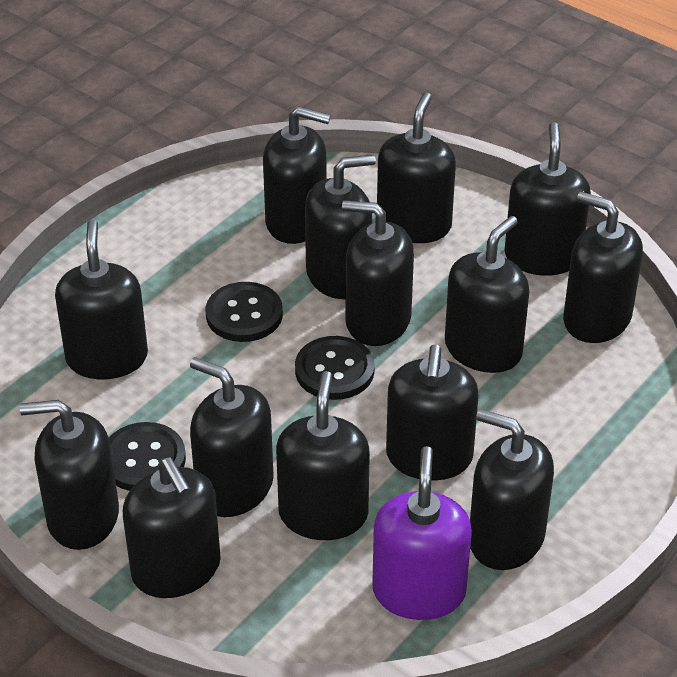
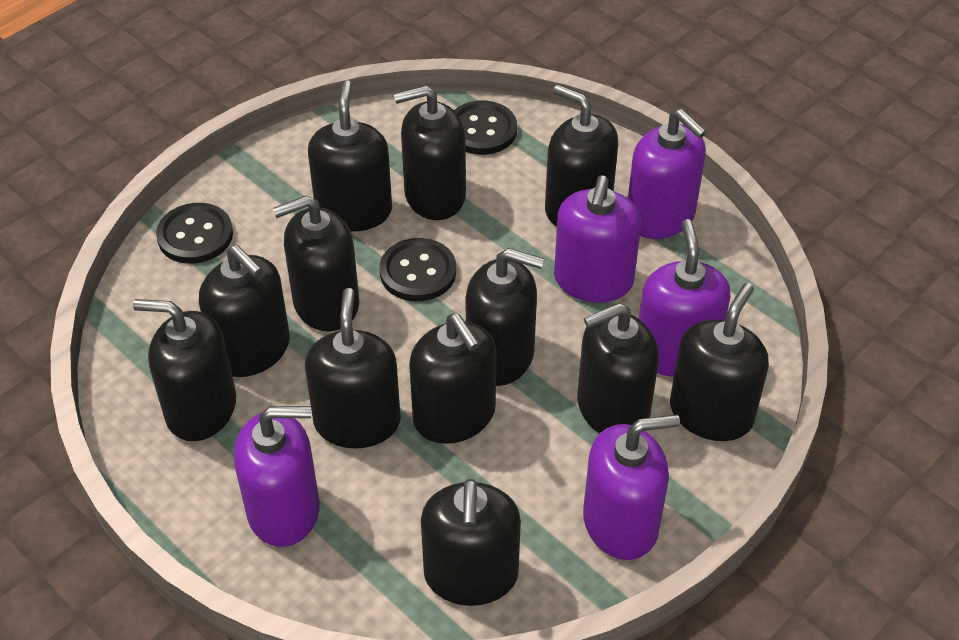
black soap dispenser: [20,400,119,550] [55,220,148,379] [123,458,221,598] [190,357,274,517] [263,106,331,244] [276,371,370,540] [305,154,376,299] [342,200,414,346] [377,93,456,243] [386,345,479,480] [445,216,529,373] [470,409,554,570] [504,122,591,276] [563,192,643,343] = 14 -> [133,299,236,441] [199,245,290,377] [273,195,359,332] [305,288,401,449] [308,80,392,232] [394,85,466,220] [409,314,496,444] [421,479,521,606] [465,248,544,386] [545,85,618,227] [577,303,659,433] [670,283,769,441] = 12
purple soap dispenser: [372,446,472,620] = 1 -> [234,406,320,547] [554,175,641,303] [583,414,680,560] [628,109,706,239] [639,219,730,377] = 5

